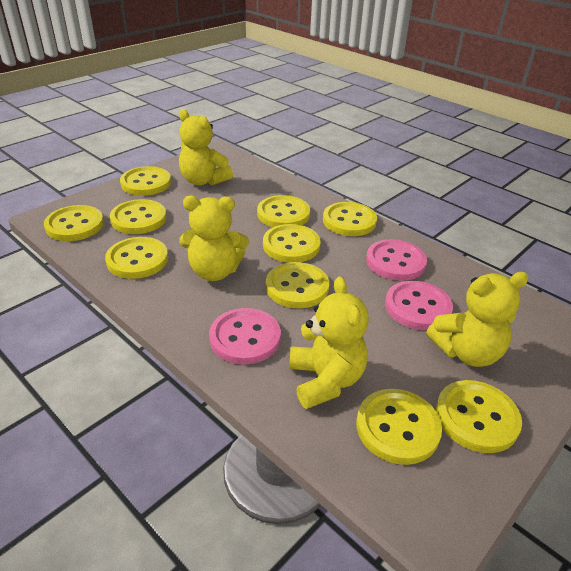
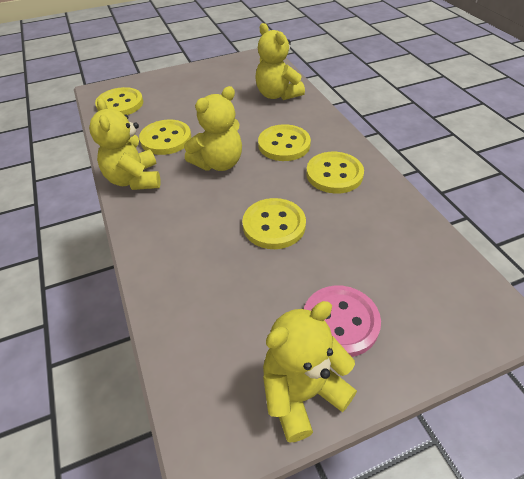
pink button: [209,308,281,365] [366,239,427,281] [385,281,453,330] = 3 -> [304,286,381,357] = 1
yellow button: [44,205,104,241] [105,237,168,279] [110,199,167,234] [120,166,171,196] [257,195,310,227] [263,224,320,263] [266,262,329,308] [323,202,377,236] [356,389,442,465] [436,380,522,453] = 10 -> [95,87,143,115] [139,120,191,155] [242,198,306,249] [258,124,311,161] [306,152,364,194] = 5

